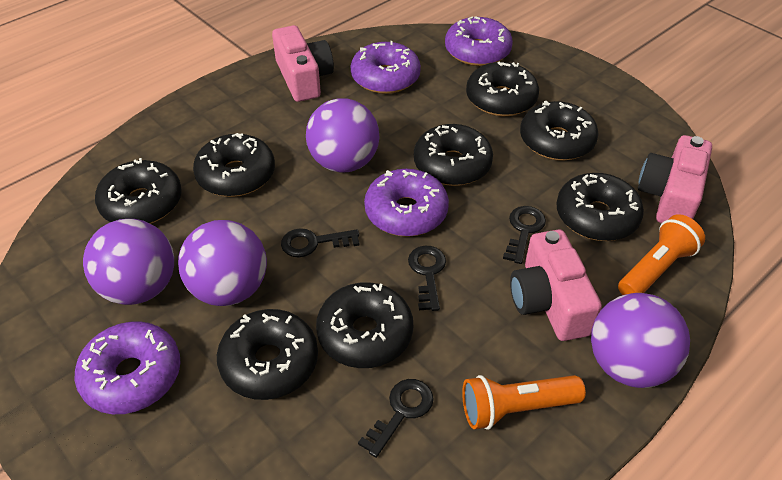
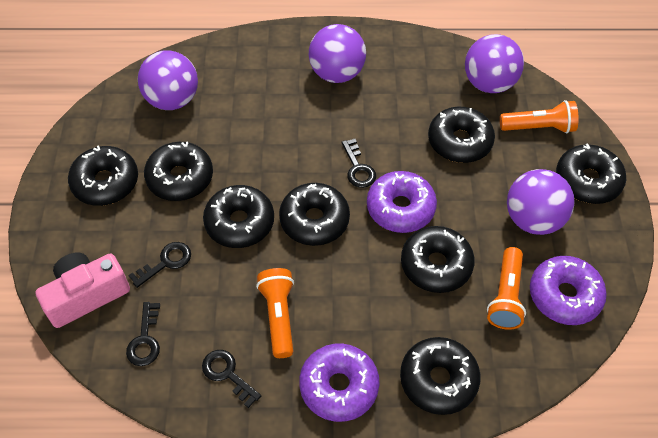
orange flashlight: [462,375,586,430] [618,214,705,295] = 2 -> [256,268,294,358] [487,247,526,330] [500,100,579,133] = 3
pink camera: [272,25,334,102] [510,229,602,341] [638,135,712,223] = 3 -> [35,252,130,328] = 1
purple donut: [74,321,181,414] [350,41,421,94] [364,169,449,237] [445,16,513,66] = 4 -> [299,344,380,422] [367,171,437,233] [530,256,607,325] = 3

